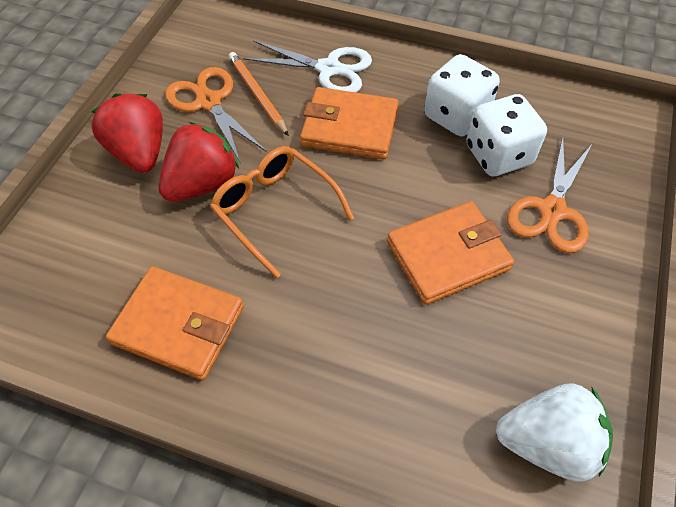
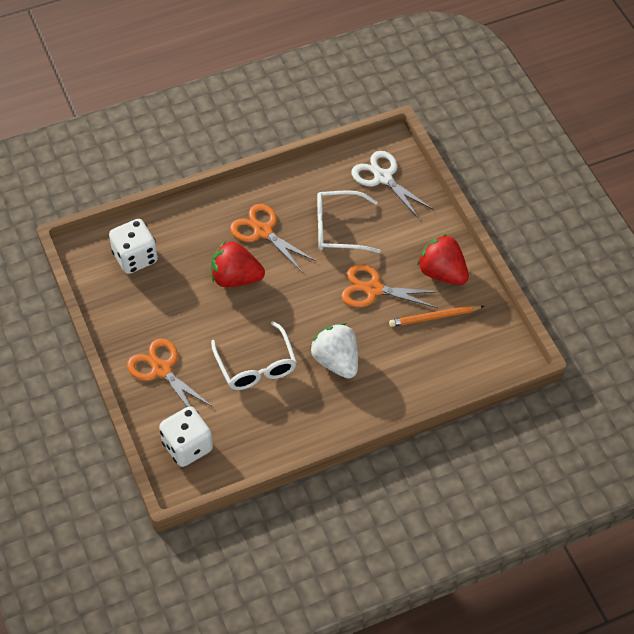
orange glasses: [210,146,354,278] = 1 -> none = 0
orange scissors: [165,67,267,162] [507,136,593,253] = 2 -> [127,338,214,408] [230,204,317,273] [341,264,441,308] = 3
orange wallet: [106,266,244,380] [300,87,399,159] [387,201,514,305] = 3 -> none = 0
white glasses: none = 0 -> [211,321,297,390] [317,190,381,253] = 2

